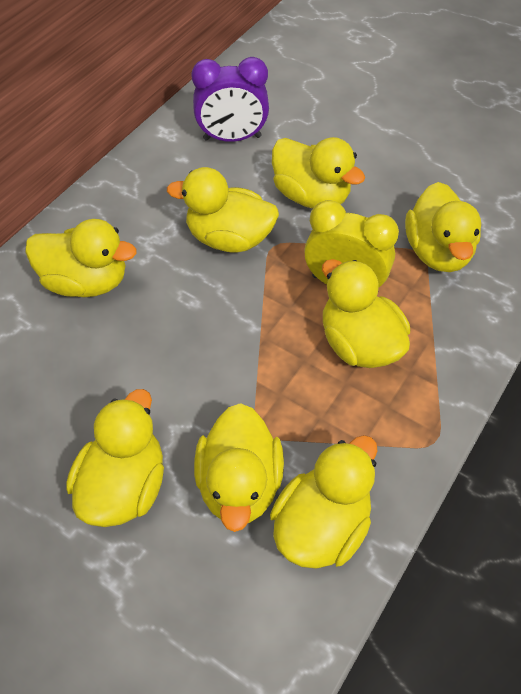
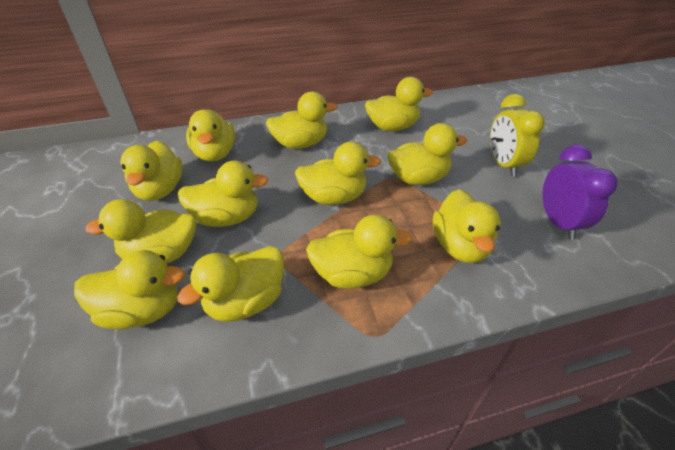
yellow duck: [25,219,137,297] [66,389,164,527] [167,167,279,253] [194,403,284,532] [270,435,377,569] [272,137,365,209] [322,259,410,368] [405,182,481,272] = 8 -> [74,250,185,329] [85,199,196,263] [120,140,183,201] [177,246,284,322] [178,161,268,227] [186,110,235,161] [266,91,337,149] [295,142,381,205] [306,215,412,289] [365,77,433,131] [387,123,467,185] [433,189,501,263] = 12

